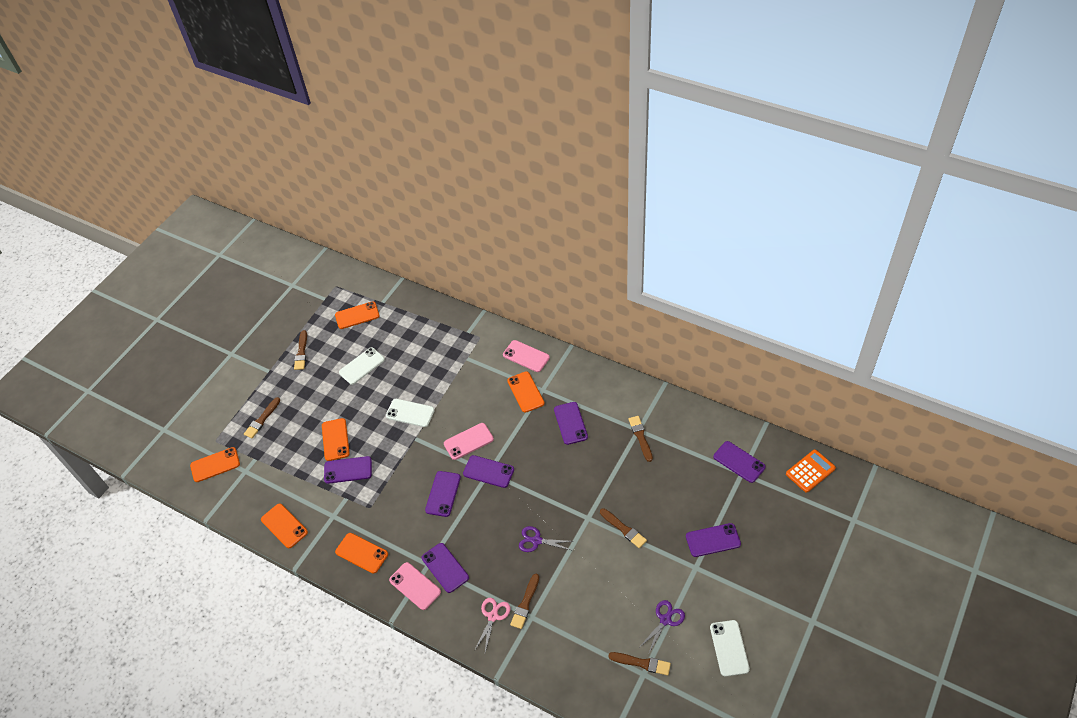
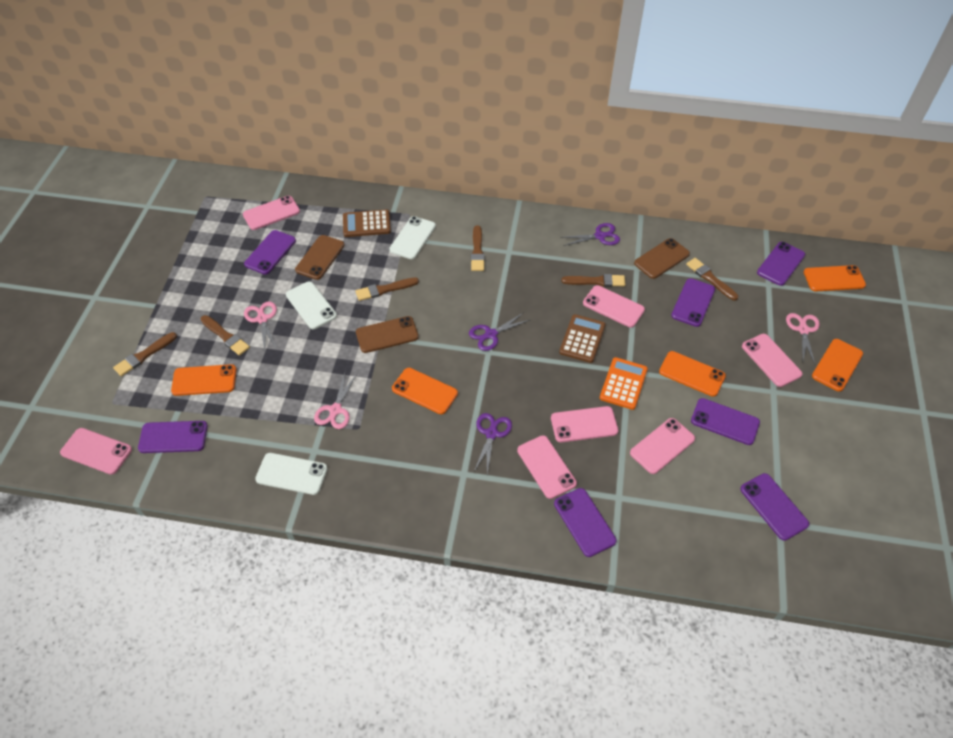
brown calculator: none = 0 -> [343,210,391,237] [559,314,606,363] = 2
brown phone: none = 0 -> [295,235,345,280] [356,316,419,353] [634,238,690,279] = 3
orange phone: [190,447,240,482] [261,504,308,548] [322,418,350,461] [335,301,380,329] [335,533,388,574] [507,371,544,413] = 6 -> [171,364,236,396] [392,368,458,414] [659,351,726,397] [804,265,866,291] [812,339,863,391] = 5
pink phone: [389,562,441,610] [444,423,494,460] [503,340,550,372] = 3 -> [60,428,132,475] [243,196,300,230] [517,435,577,499] [551,406,619,443] [583,285,645,327] [630,418,695,474] [742,334,802,387] = 7
pink scissors: [474,598,510,652] = 1 -> [244,301,277,351] [314,373,357,429] [786,313,820,364] = 3
purple scissors: [519,526,574,552] [640,600,685,653] = 2 -> [469,312,530,351] [474,413,512,474] [560,223,620,246] = 3

